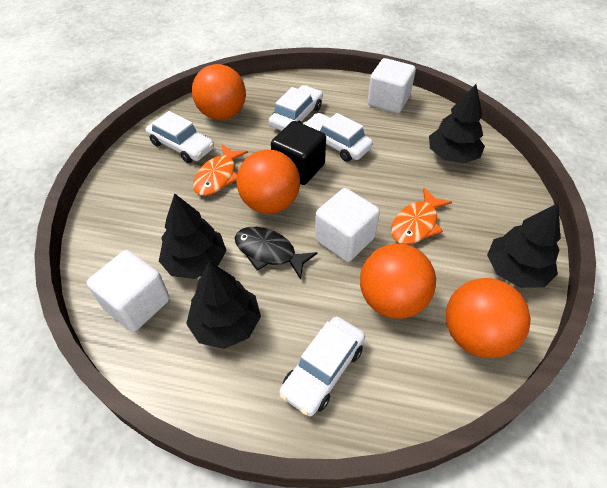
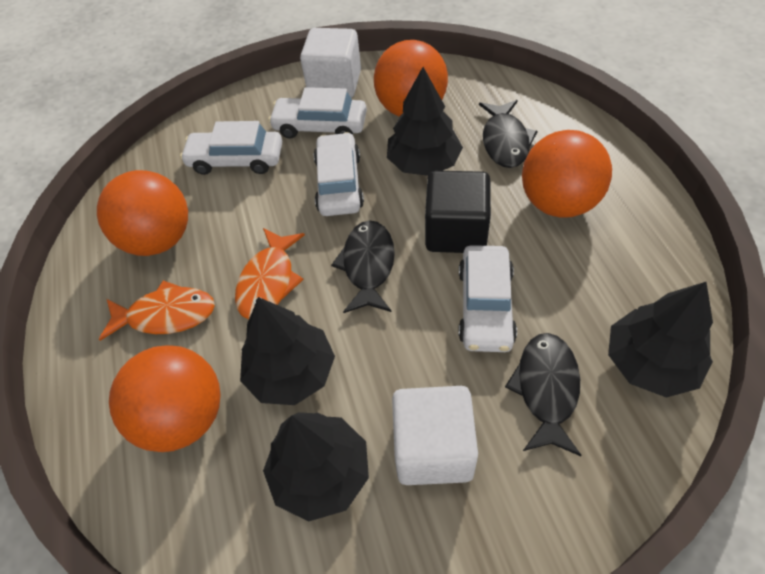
black fish: [235,227,318,280] = 1 -> [331,220,395,313] [479,100,538,168] [505,333,582,456] = 3
white cube: [87,250,170,332] [315,188,380,262] [367,58,416,113] = 3 -> [300,28,361,98] [392,386,478,485] = 2

